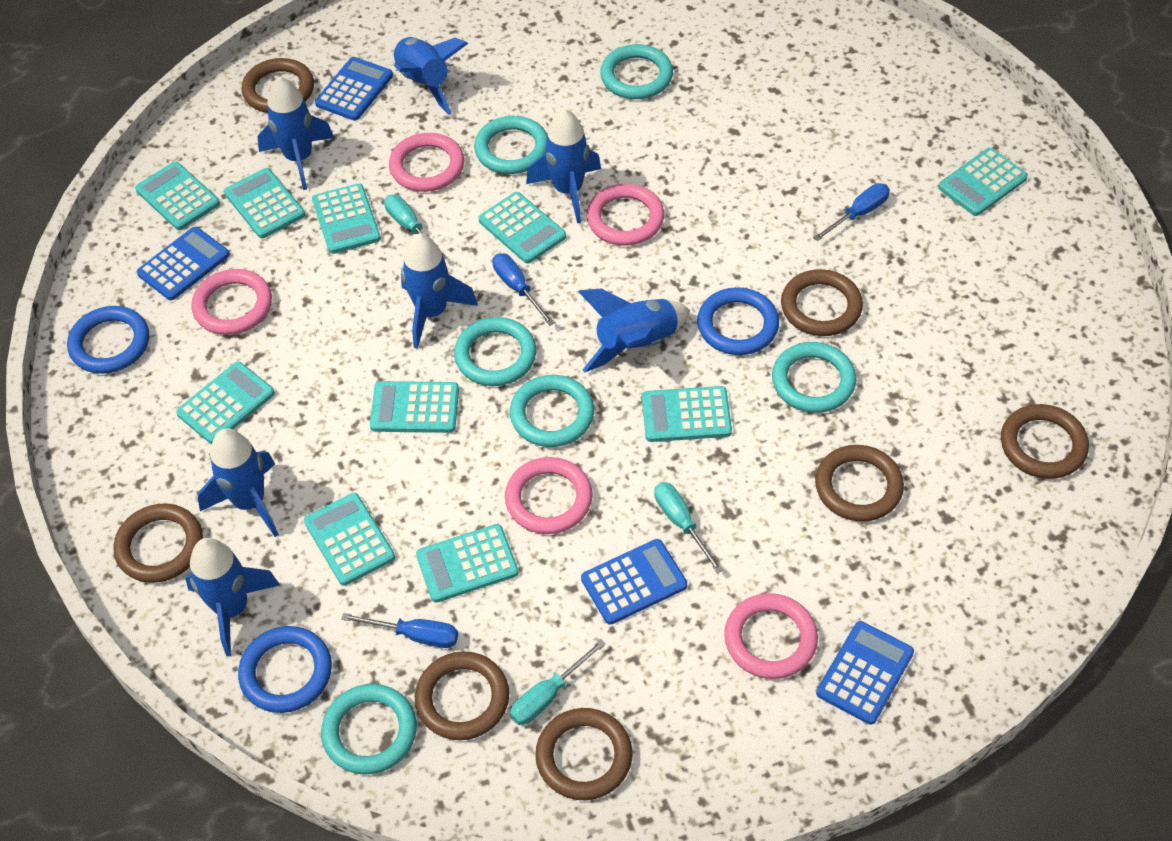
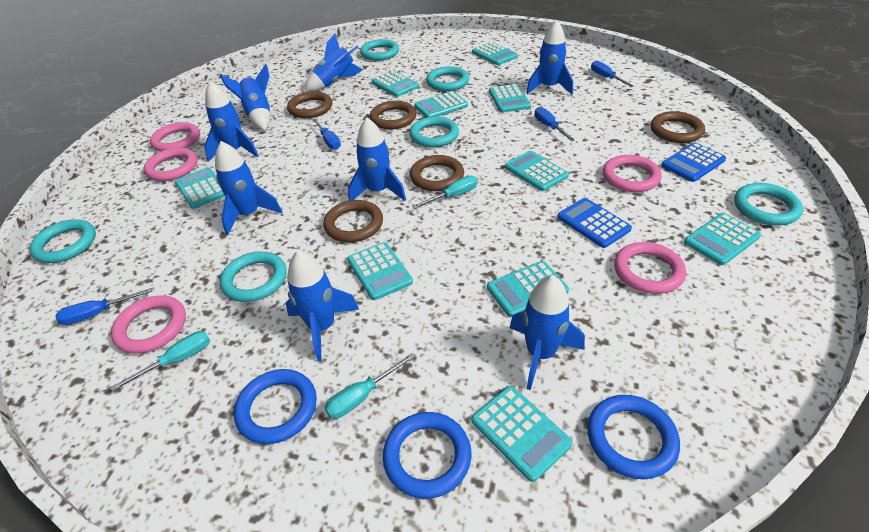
blue calculator: [137,227,229,300] [315,57,393,121] [581,539,687,625] [816,621,914,725] = 4 -> [558,198,632,248] [661,142,726,182] = 2
blue rocket: [185,538,280,656] [198,428,279,537] [257,76,334,190] [393,37,468,115] [401,234,478,349] [526,109,601,223] [579,288,690,372] = 7 -> [204,82,259,162] [215,141,282,235] [220,64,270,130] [285,250,359,361] [305,34,363,92] [348,118,406,201] [509,275,585,390] [526,20,573,95] = 8
blue screwdriver: [341,613,458,648] [492,253,555,326] [813,183,890,241] = 3 -> [55,288,152,325] [312,118,341,150] [535,107,575,141] [591,60,633,87] = 4
brown ring: [113,503,203,583] [241,58,314,113] [415,651,509,740] [535,708,633,800] [781,269,863,336] [815,445,904,522] [1001,404,1089,479] = 7 -> [287,91,332,118] [323,200,383,242] [370,101,417,129] [410,155,464,191] [651,111,705,143] = 5

